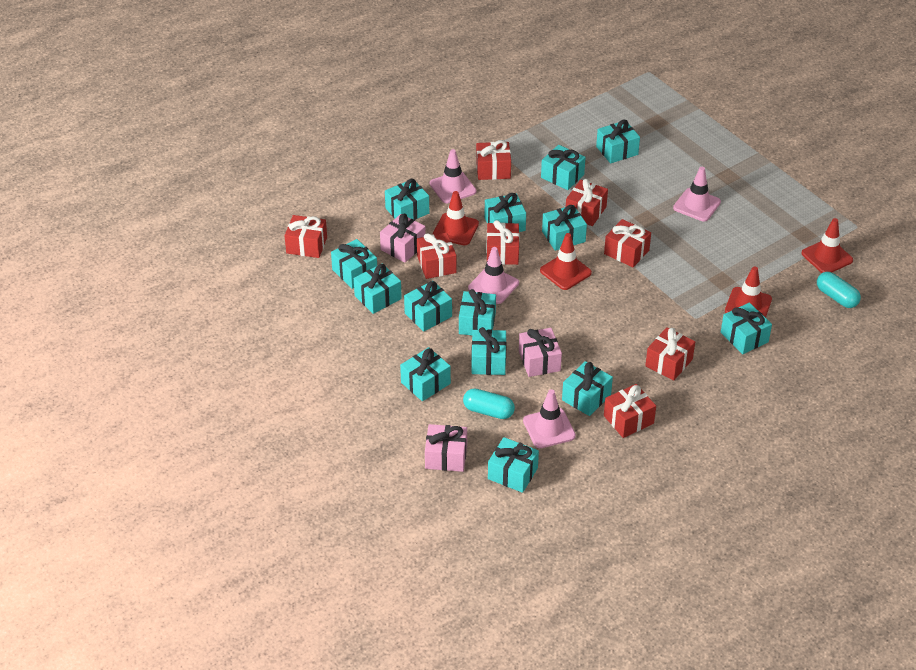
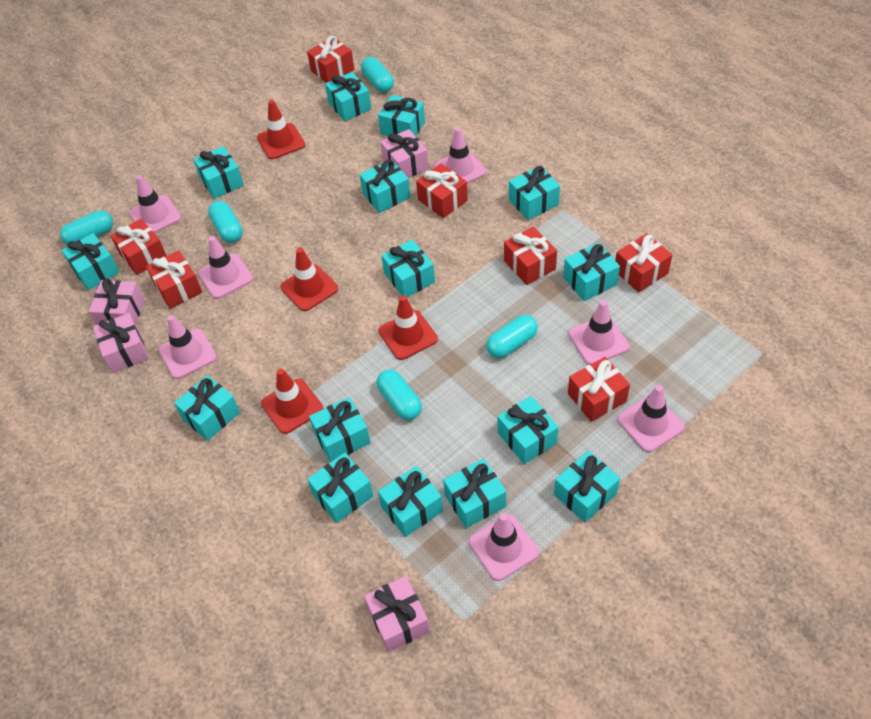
pink gift: [380,214,426,262] [425,424,467,472] [519,328,562,377] = 3 -> [89,279,145,325] [93,313,149,373] [364,576,430,652] [380,129,429,178] = 4
pink traffic cone: [430,149,476,203] [468,247,519,304] [523,389,576,448] [673,167,721,222] = 4 -> [129,175,181,233] [159,315,217,379] [198,236,253,299] [434,127,486,184] [469,513,539,581] [568,300,629,365] [617,385,685,452] = 7
red gift: [284,215,327,258] [417,233,456,279] [476,140,511,180] [486,220,519,265] [566,179,608,226] [604,219,651,267] [604,384,656,438] [645,327,695,381] = 8 -> [110,219,167,275] [146,250,202,309] [307,36,354,83] [416,164,468,218] [504,226,557,285] [568,357,630,422] [615,233,672,293] = 7
turquoise capsule: [463,389,515,419] [817,272,861,308] = 2 -> [60,210,113,245] [208,201,243,243] [361,57,394,93] [376,370,422,420] [486,315,538,358] = 5
turquoise gift: [331,239,377,289] [354,264,402,314] [385,179,429,220] [400,347,451,401] [404,281,452,332] [459,289,496,335] [471,327,507,375] [484,193,526,232] [488,437,539,493] [541,145,586,190] [542,205,587,251] [562,361,613,416] [596,120,640,164] [721,303,772,354] = 14 -> [62,233,120,290] [174,375,240,441] [193,146,244,199] [307,453,373,523] [309,397,371,462] [325,72,372,121] [359,159,411,213] [378,95,425,136] [378,466,443,537] [381,240,435,297] [443,459,506,528] [498,396,559,464] [509,166,560,220] [554,451,620,523] [563,243,620,301] = 15

